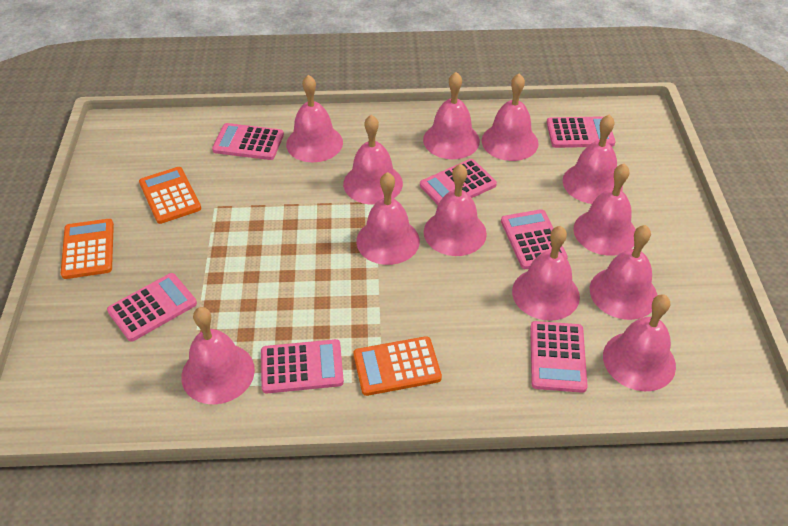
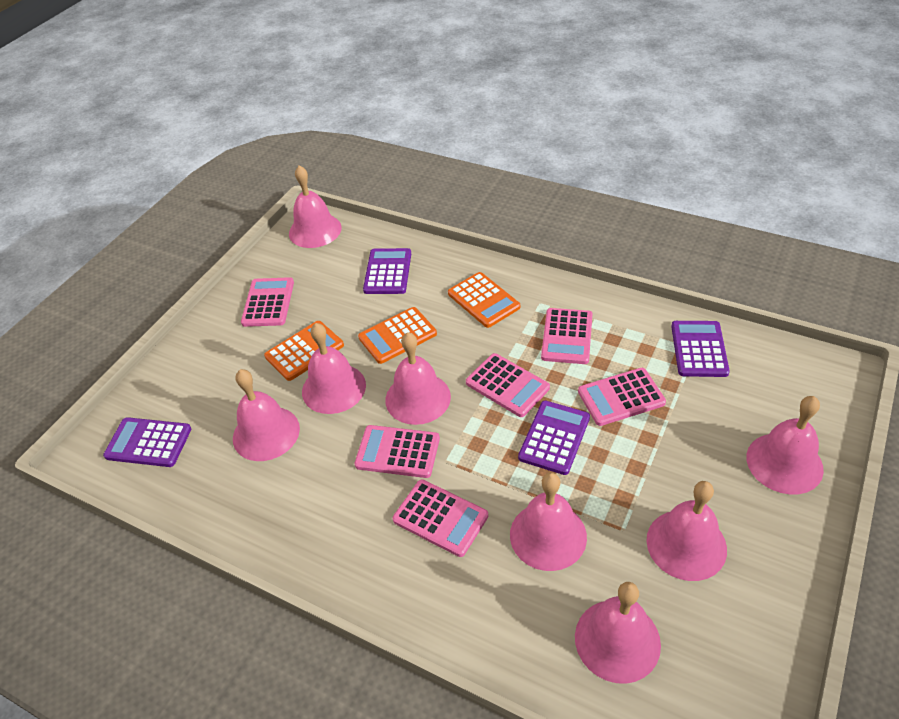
pink bell: [181,307,255,404] [286,75,343,162] [343,115,403,205] [356,172,420,265] [423,72,480,159] [424,164,487,256] [482,73,539,161] [512,226,580,321] [563,114,623,204] [573,163,636,256] [590,225,657,320] [603,294,676,391] = 12 -> [233,369,300,461] [289,165,341,248] [302,323,366,414] [385,332,451,425] [510,472,587,571] [575,582,661,684] [646,481,727,581] [746,396,824,494] = 8
pink calculator: [107,273,197,342] [212,123,284,160] [261,339,344,393] [420,159,497,205] [501,209,568,269] [530,321,588,393] [547,116,615,148] = 7 -> [241,277,294,327] [354,425,440,478] [393,479,488,557] [466,353,550,417] [541,308,592,364] [578,368,666,426] = 6
purple calculator: none = 0 -> [103,417,191,467] [363,248,411,294] [518,401,590,475] [671,321,730,377] = 4

